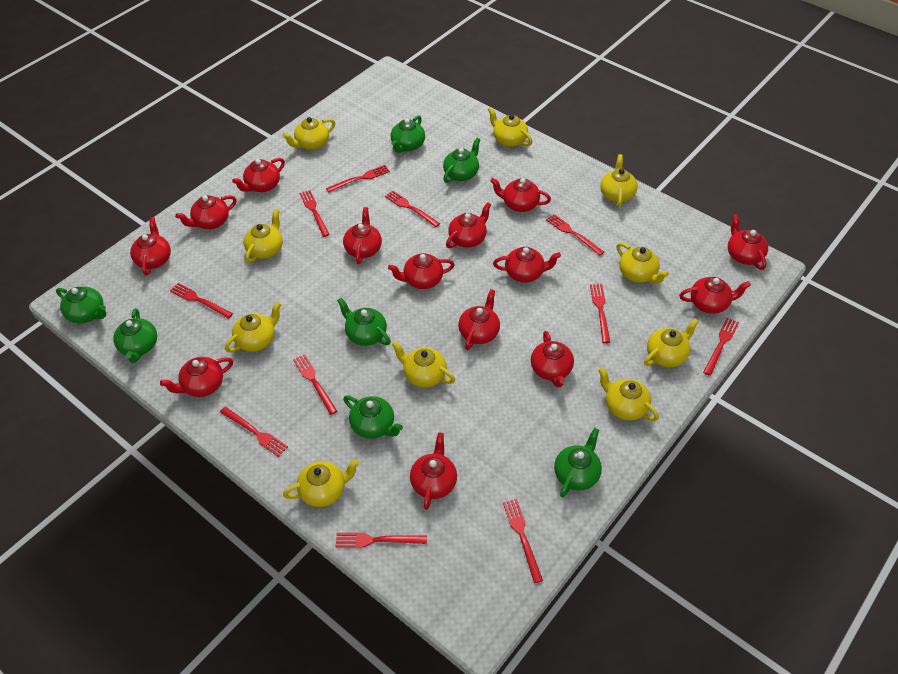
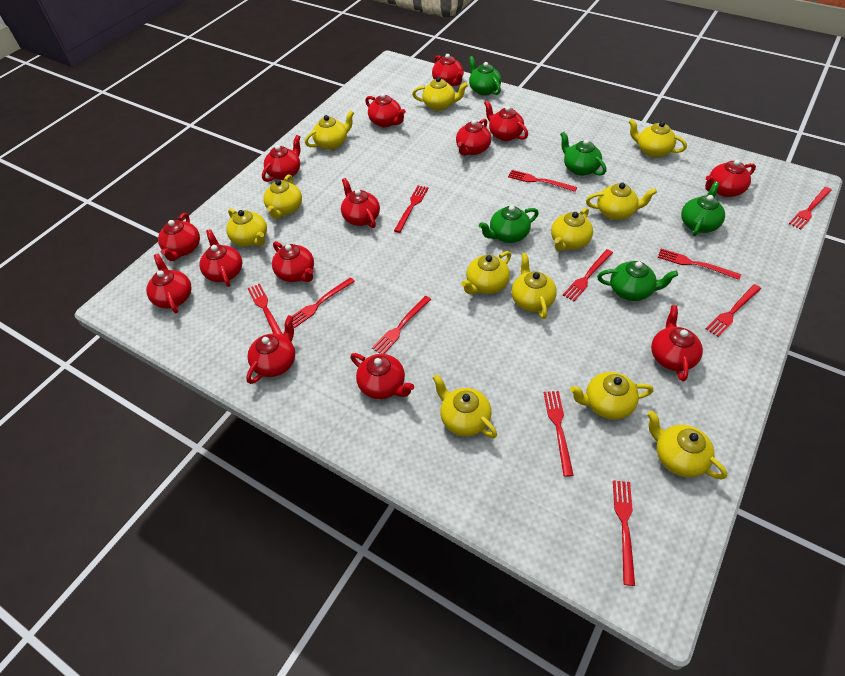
green teapot: [56,287,106,324] [113,308,157,363] [337,298,391,346] [343,395,403,439] [391,115,425,153] [443,138,481,183] [554,428,602,497] = 7 -> [469,56,501,96] [479,205,539,243] [560,132,606,176] [597,261,678,301] [681,182,725,236] = 5
yellow teapot: [225,302,281,352] [244,209,283,263] [283,117,335,150] [283,459,359,507] [391,341,455,388] [488,107,532,147] [598,367,659,421] [600,154,638,207] [616,243,669,284] [644,319,699,367] = 10 -> [226,208,267,247] [263,174,302,219] [305,110,354,150] [412,77,468,111] [432,374,497,438] [461,251,511,294] [512,253,557,319] [551,208,593,251] [570,372,653,420] [586,183,657,220] [629,119,687,157] [647,411,727,479] = 12

